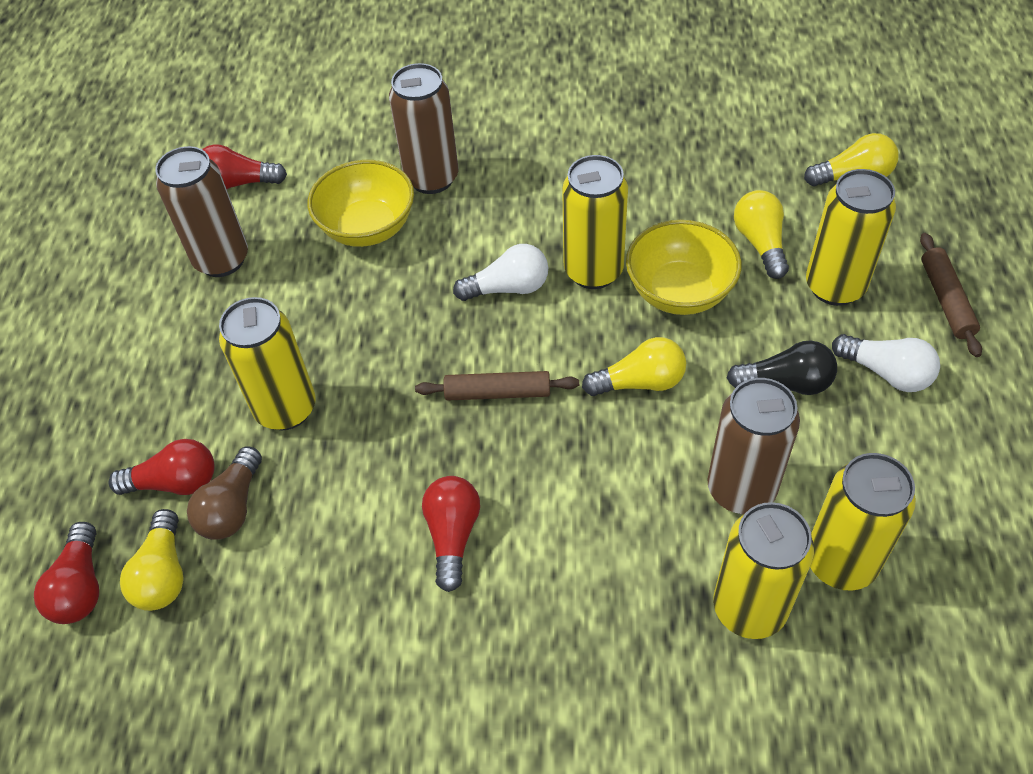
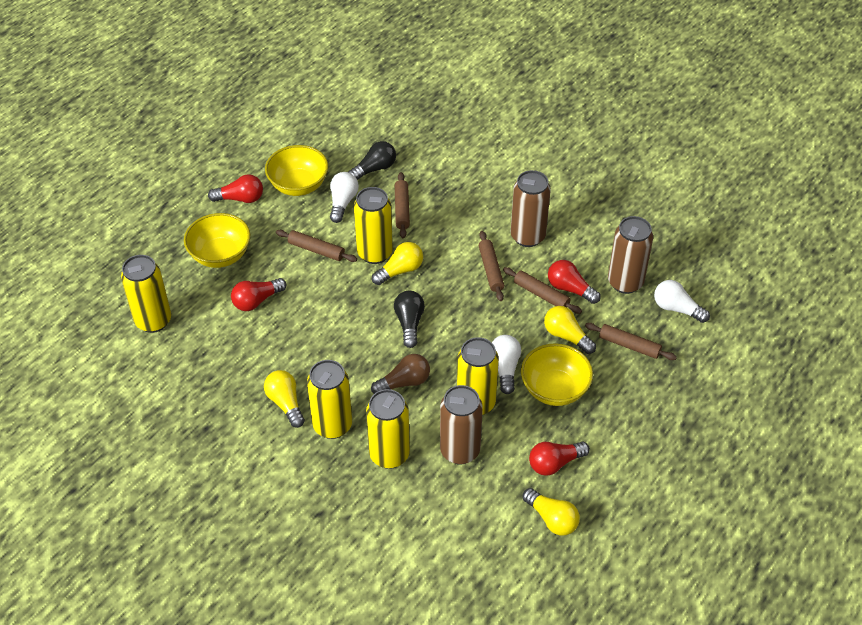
black light bulb: [727,340,837,395] = 1 -> [349,141,396,179] [394,291,425,348] = 2
brown rolling pin: [415,371,579,401] [920,233,982,357] = 2 -> [276,230,357,262] [395,172,410,238] [479,231,504,301] [503,267,582,314] [585,323,677,360] = 5
white light bulb: [453,244,548,301] [832,334,940,392] = 2 -> [330,172,359,223] [492,335,521,394] [654,280,710,323] = 3
yellow bowl: [307,160,414,247] [626,220,742,315] = 2 -> [184,213,250,268] [265,145,328,196] [521,343,593,406] = 3

